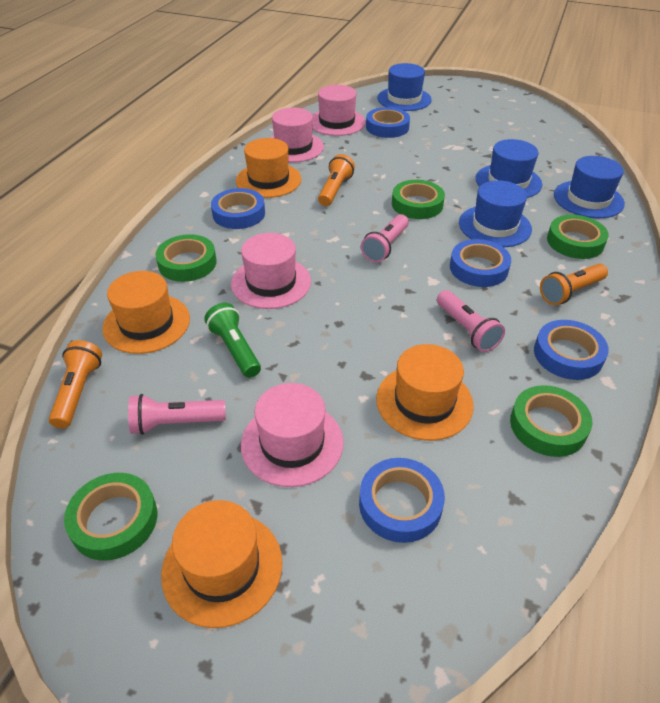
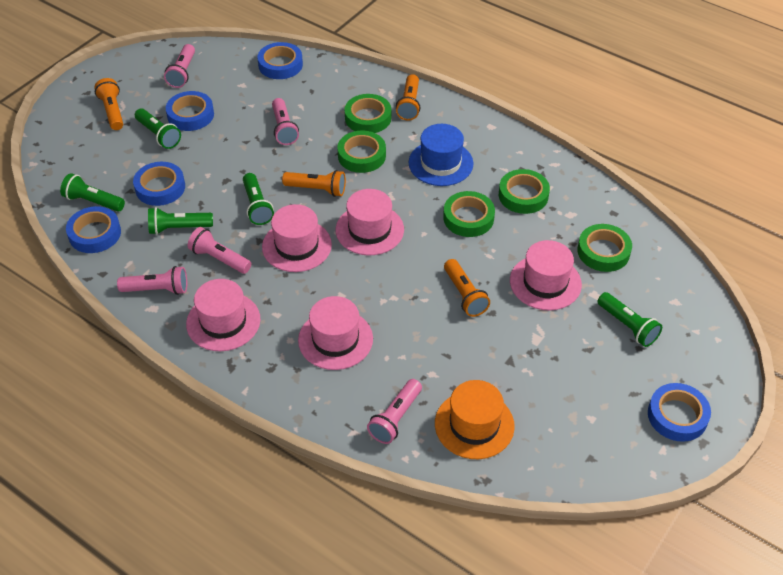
blue hat: [377,63,432,111] [459,180,532,247] [476,139,542,198] [554,156,625,218] = 4 -> [408,124,473,186] = 1
green flashlight: [204,303,261,378] = 1 -> [60,173,125,212] [135,108,181,149] [148,207,213,235] [243,173,274,225] [598,292,662,347] = 5
orange flashlight: [49,340,102,428] [318,154,355,206] [540,264,608,305] = 3 -> [94,78,123,130] [282,170,346,197] [396,74,420,121] [444,259,490,317] = 4
orange hat: [102,271,190,354] [161,500,282,628] [236,138,301,198] [376,344,474,441] = 4 -> [435,380,515,459] = 1
pink flashlight: [128,394,226,435] [361,214,409,262] [437,290,505,352] = 3 -> [117,266,187,295] [164,44,195,88] [188,227,251,274] [272,98,299,145] [367,379,422,444] = 5
pink hat: [231,233,311,309] [241,383,344,487] [270,107,324,162] [312,85,366,136] = 4 -> [186,279,260,351] [262,204,332,272] [298,296,373,370] [336,189,404,255] [510,240,582,310] = 5

